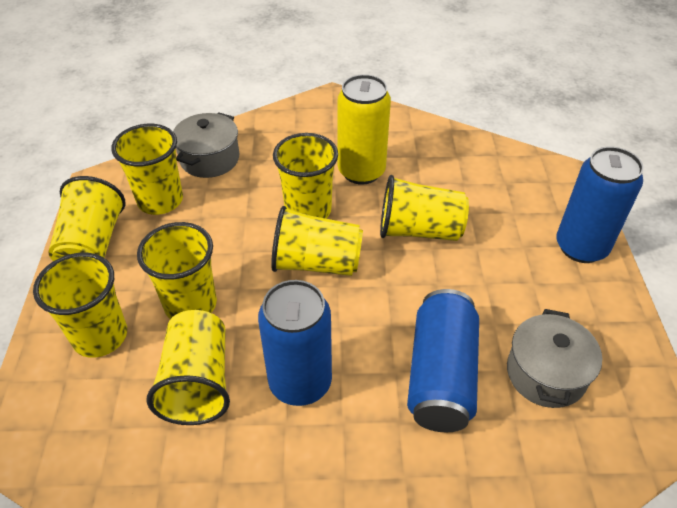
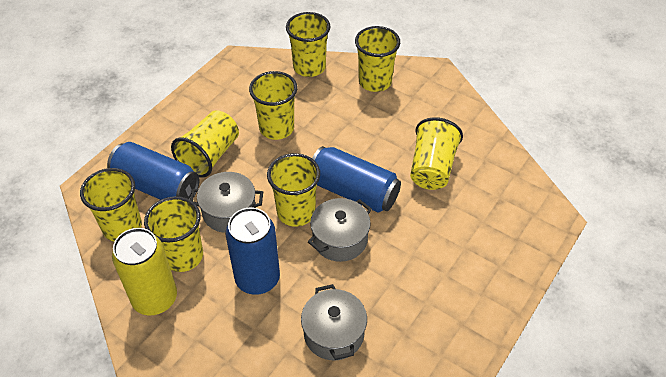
grey pot: [173,112,239,178] [507,309,602,408] = 2 -> [190,172,263,233] [301,284,367,361] [308,198,372,262] = 3

